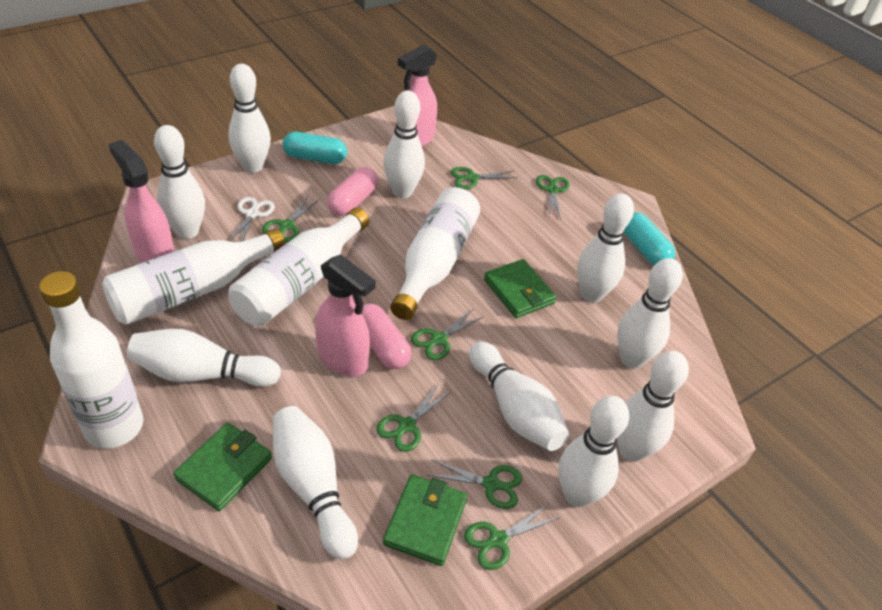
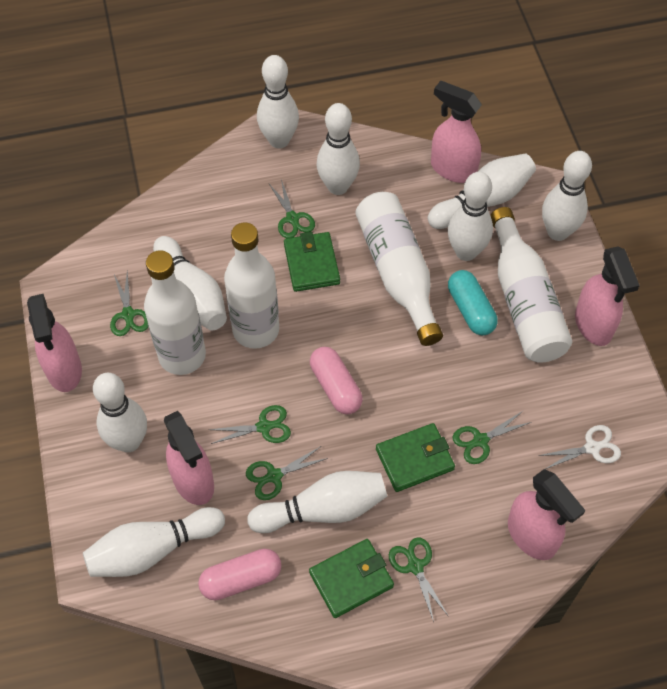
green scissors: [262,196,319,243] [376,383,451,452] [411,309,483,360] [428,459,522,509] [451,167,517,189] [464,504,559,570] [536,175,570,220] = 7 -> [110,271,148,336] [209,405,291,444] [246,446,328,500] [269,179,315,238] [389,538,449,622] [453,410,531,464] = 6
pink spray bottle: [108,140,174,262] [315,254,376,376] [398,44,437,147] = 3 -> [27,294,82,392] [164,411,214,505] [431,81,482,183] [508,469,586,560] [575,246,640,346] = 5
turquoise capsule: [283,132,347,164] [624,212,675,265] = 2 -> [448,270,498,336] = 1
white bowling pin: [127,329,281,387] [154,125,205,239] [228,64,271,173] [273,406,358,560] [383,91,425,198] [469,342,569,451] [558,396,629,507] [577,193,634,303] [617,258,683,368] [617,351,689,462] = 10 -> [83,507,225,577] [93,373,147,452] [153,236,227,330] [247,471,387,533] [257,55,299,149] [317,103,360,195] [428,153,536,229] [448,172,493,261] [542,151,592,241] = 9

